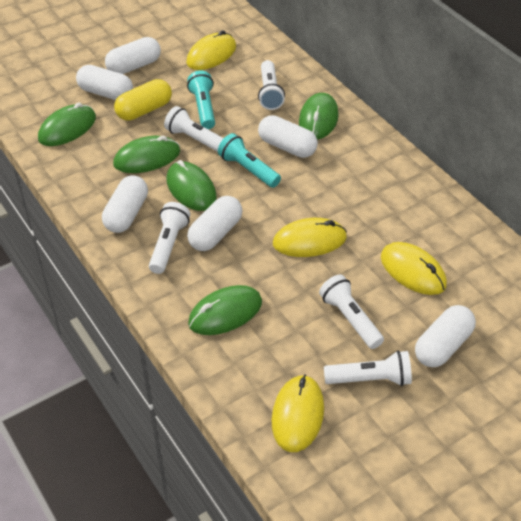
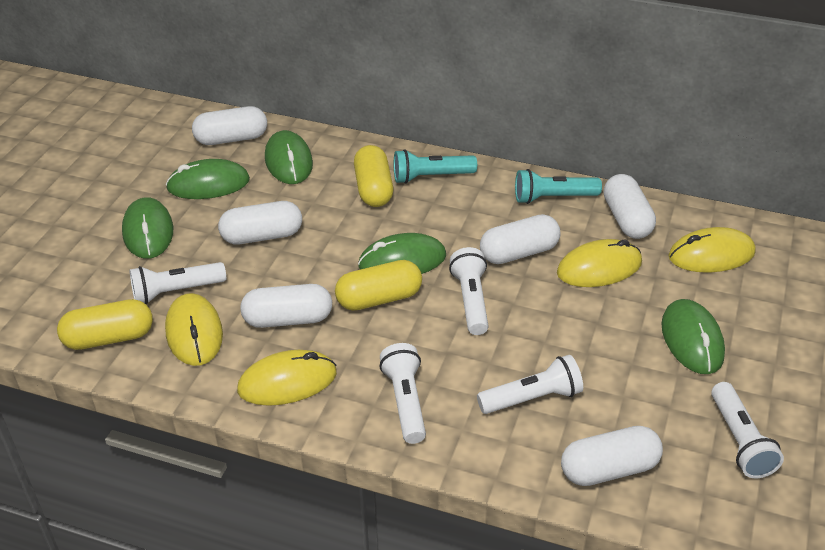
yellow capsule: [114,79,172,121] = 1 -> [57,299,153,350] [335,260,422,311] [354,145,393,207] = 3

